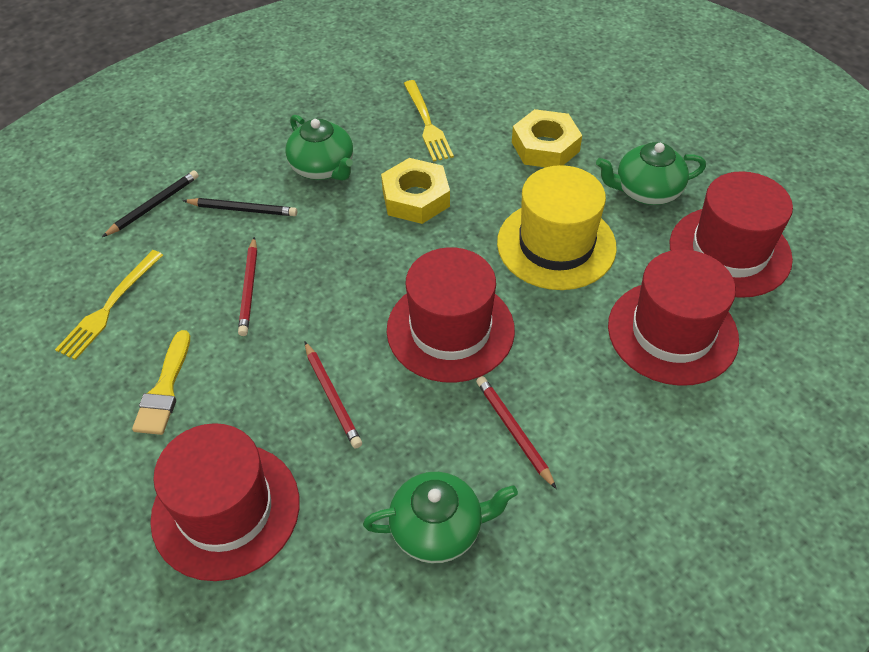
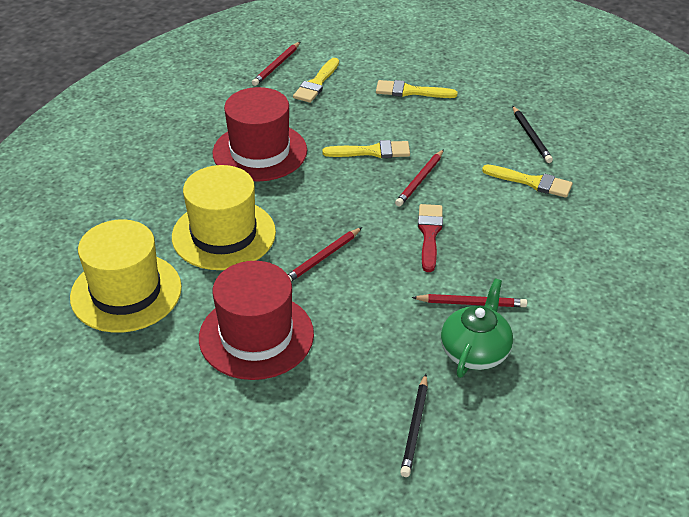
green teapot: [286,115,353,181] [363,472,518,563] [596,142,706,205] = 3 -> [441,279,513,378] = 1
red brush: none = 0 -> [418,204,443,272] = 1
red hat: [150,423,300,581] [387,247,515,383] [608,250,739,386] [670,171,793,298] = 4 -> [199,261,314,380] [213,87,307,182] = 2
red pencil: [238,237,257,336] [305,342,362,448] [476,376,557,489] = 3 -> [252,42,300,86] [287,227,362,282] [395,149,444,207] [412,294,527,307] = 4
yellow brush: [132,330,190,435] = 1 -> [293,58,339,103] [322,140,410,158] [376,80,458,98] [482,164,573,198] = 4
yellow fork: [55,250,163,360] [404,80,454,162] = 2 -> none = 0
yellow hat: [497,165,617,290] = 1 -> [70,219,182,333] [172,165,276,270] = 2
yellow nut: [381,158,450,224] [512,109,582,167] = 2 -> none = 0

